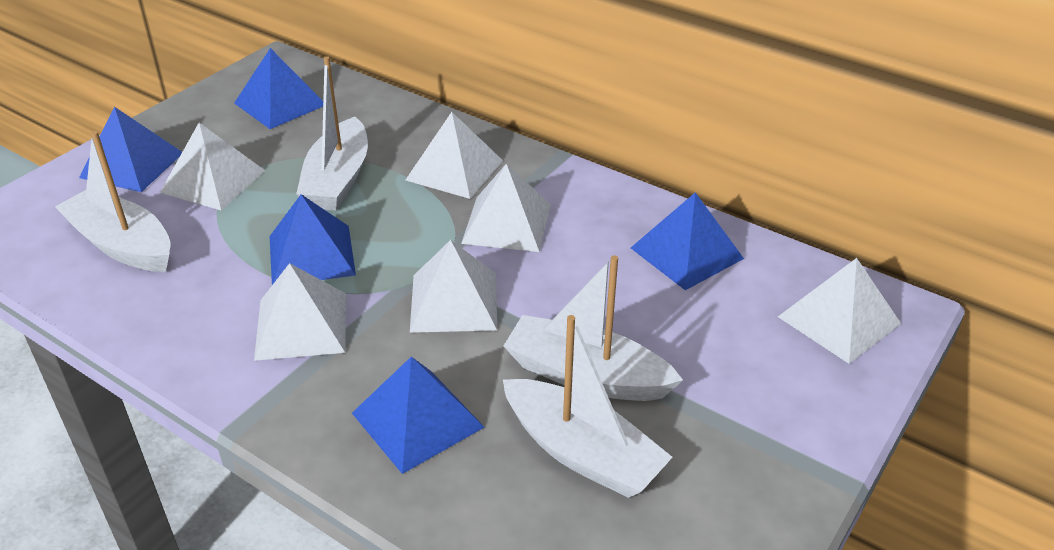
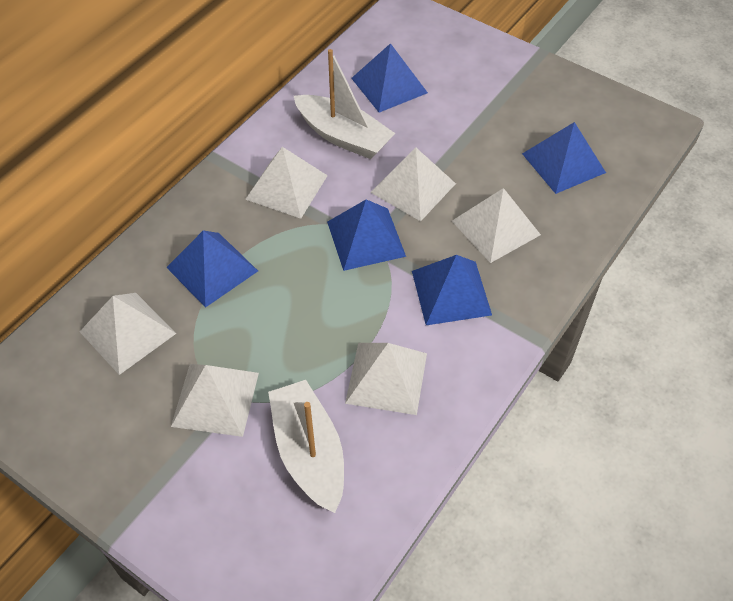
white boat: [55,131,170,272] [296,56,368,211] [503,315,673,498] [504,255,683,401] = 4 -> [268,380,344,513] [294,49,395,159] = 2

